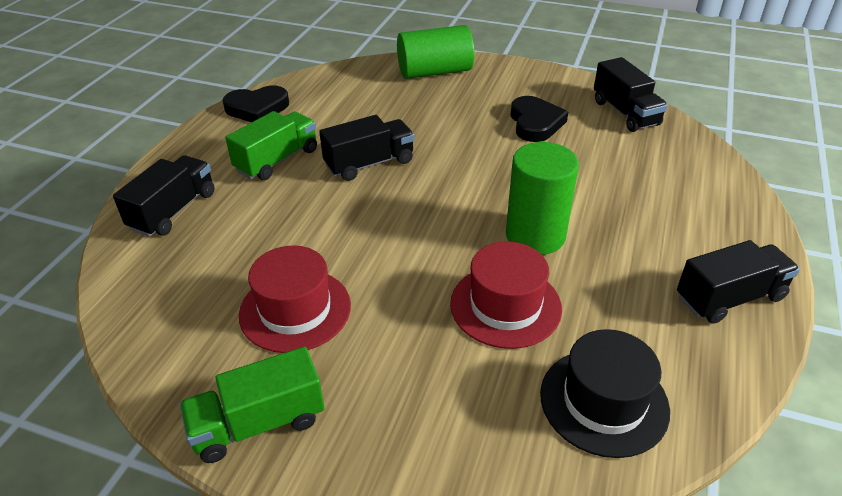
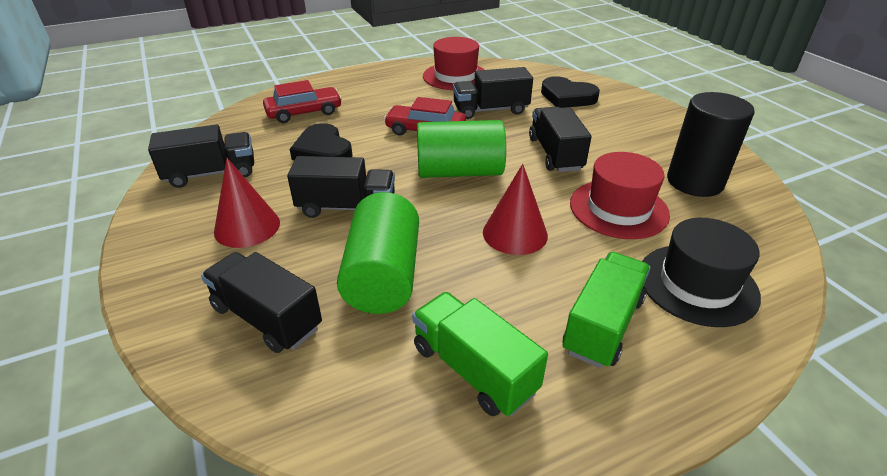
black cylinder: none = 0 -> [667,92,755,197] = 1
black truck: [113,155,215,237] [319,115,414,181] [594,57,668,132] [677,240,800,324] = 4 -> [148,125,254,188] [201,252,322,353] [287,156,395,218] [453,67,533,119] [529,107,592,172] = 5
red car: none = 0 -> [263,80,342,123] [384,97,466,135] = 2
red cone: none = 0 -> [214,158,280,248] [483,164,548,255] = 2

